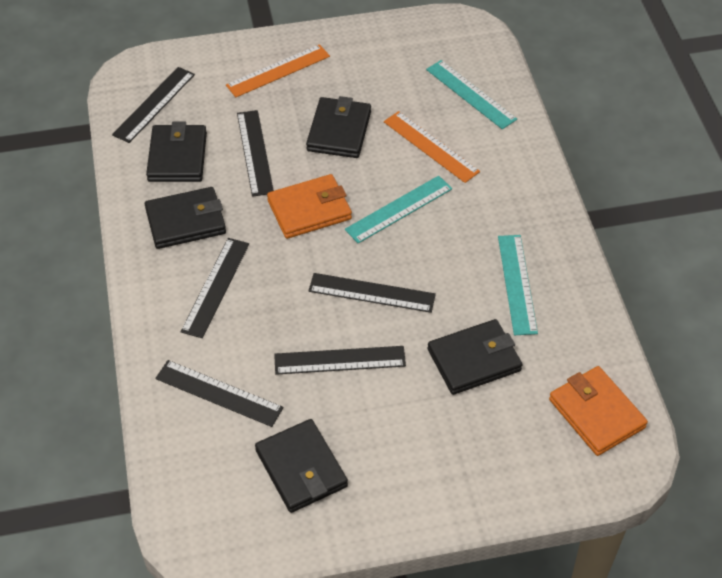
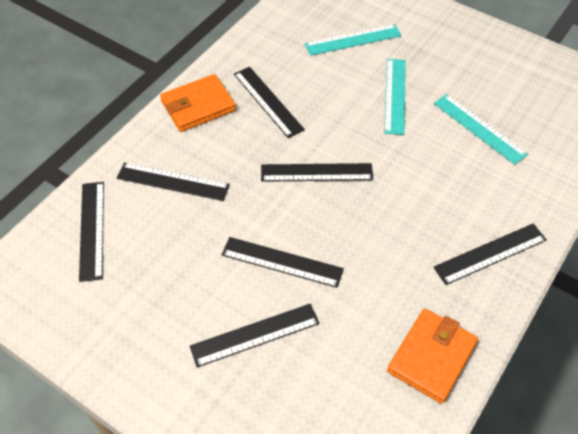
black ruler: [112,67,195,143] [155,360,283,427] [180,238,249,338] [237,110,274,197] [274,346,406,375] [308,273,436,313] = 6 -> [79,182,104,282] [117,162,230,201] [190,304,320,367] [222,237,344,288] [234,67,305,138] [261,163,373,182] [434,223,547,285] = 7
black wallet: [145,187,226,249] [146,122,207,182] [255,419,348,513] [306,96,371,158] [428,319,522,395] = 5 -> none = 0
orange ruler: [226,44,330,97] [384,111,480,183] = 2 -> none = 0

